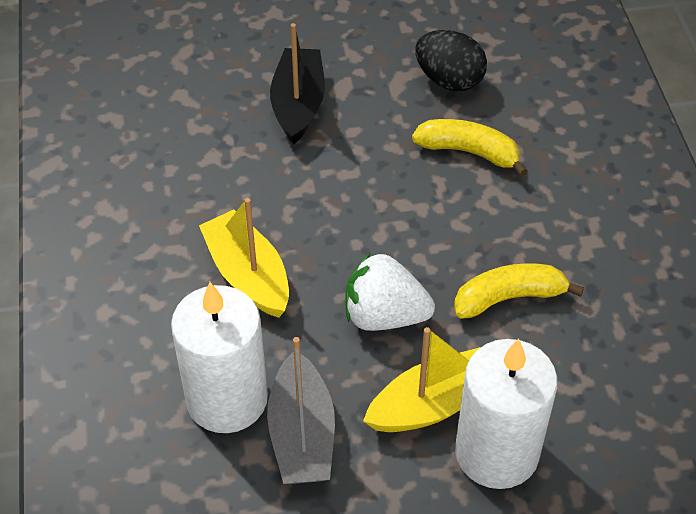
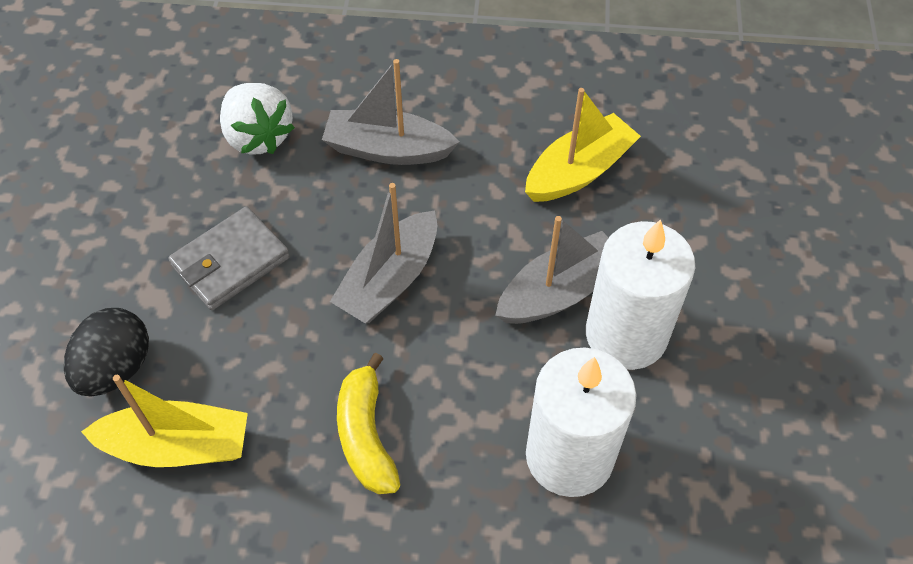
black boat: [270,23,325,144] = 1 -> none = 0
grey boat: [267,337,335,484] = 1 -> [322,59,459,165] [330,183,437,323] [495,216,608,324] = 3
grey wallet: none = 0 -> [168,207,290,310] = 1
yellow banana: [412,119,528,176] [454,263,584,319] = 2 -> [337,353,401,494] = 1

